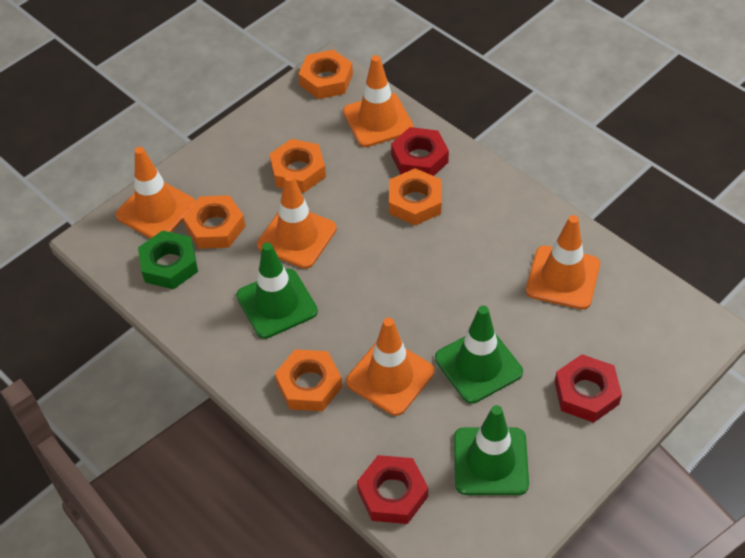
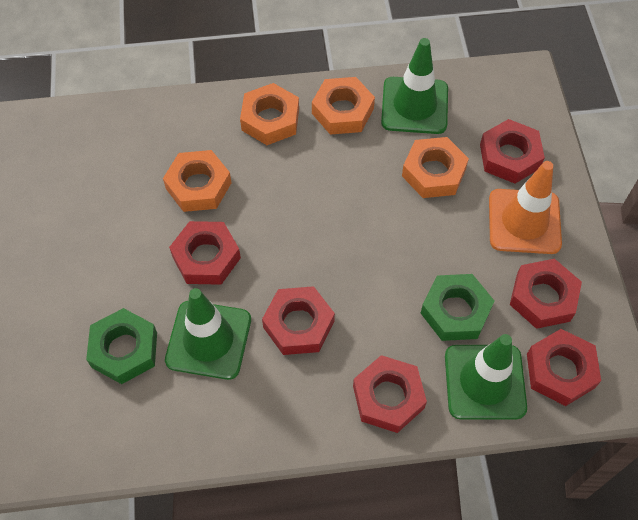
green nut: [138,230,198,289] = 1 -> [86,308,157,384] [421,274,494,341] = 2
orange nut: [183,195,245,249] [269,139,326,193] [275,349,342,411] [299,50,353,99] [389,168,442,226] = 5 -> [163,150,231,212] [240,83,299,145] [312,77,375,135] [402,137,469,198] = 4
orange traffic cone: [116,147,195,239] [257,174,337,269] [343,55,414,147] [346,318,434,416] [526,215,600,309] = 5 -> [489,161,562,254] = 1
red nut: [357,455,428,524] [391,127,449,176] [555,354,622,423] = 3 -> [169,221,241,285] [262,286,335,355] [353,355,427,433] [480,119,545,184] [510,259,582,329] [527,329,601,406] = 6

